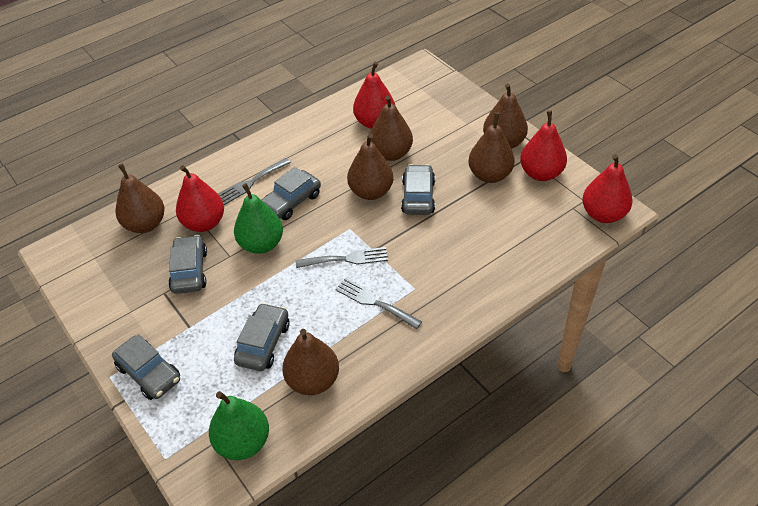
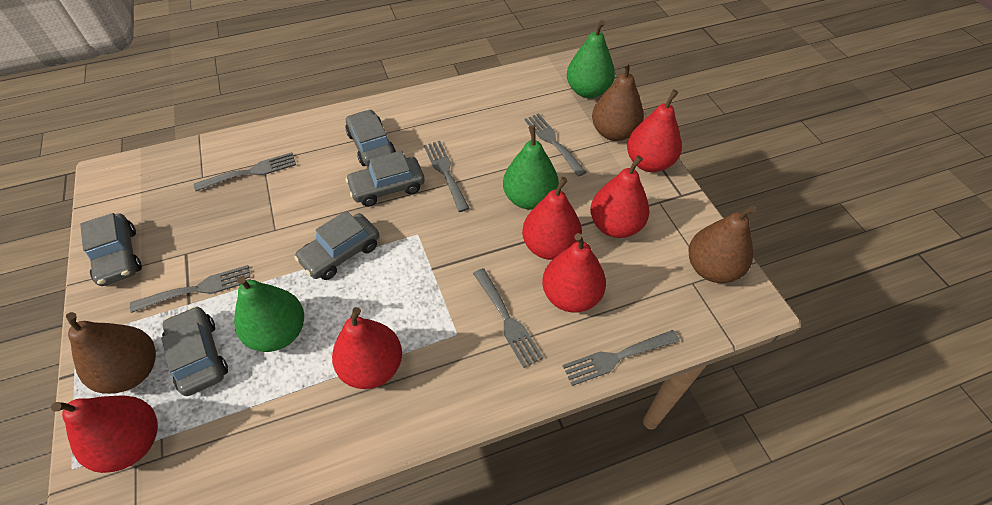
brown pear: [116,163,165,233] [282,329,339,395] [347,133,393,200] [370,95,413,161] [468,112,515,183] [483,83,528,149] = 6 -> [66,312,156,394] [592,61,644,141] [688,206,756,283] = 3
green pear: [209,391,269,460] [234,183,283,254] = 2 -> [234,276,304,352] [503,125,559,210] [567,20,615,98] = 3
grey fork: [218,158,291,205] [296,247,388,268] [335,278,422,329] = 3 -> [130,265,251,313] [194,152,296,191] [424,141,470,212] [473,268,543,368] [524,113,587,177] [563,330,680,386] = 6
red pear: [176,165,224,232] [353,62,395,129] [520,110,567,181] [582,154,633,223] = 4 -> [51,395,158,473] [332,307,402,389] [522,177,582,260] [542,233,606,313] [590,155,649,238] [627,90,682,172] = 6

